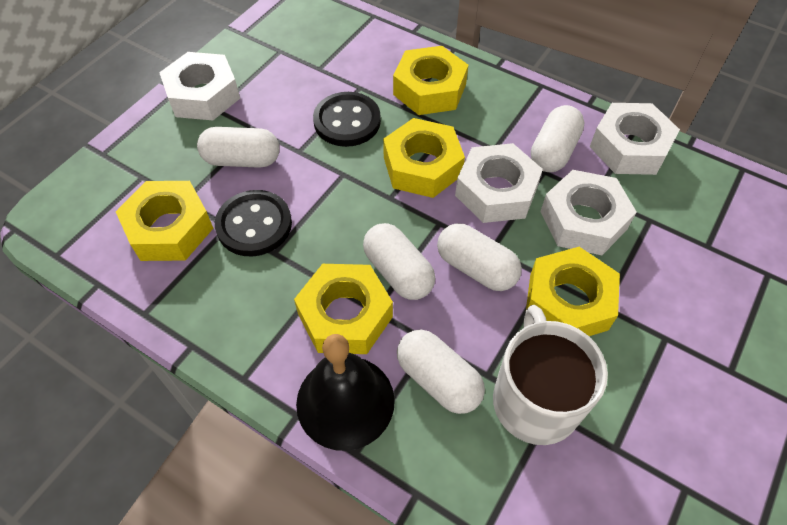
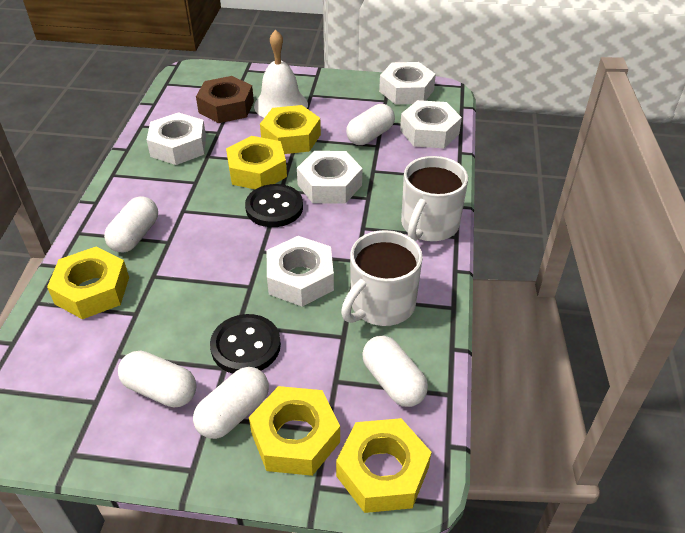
black bell: [296,334,395,451] = 1 -> none = 0
brown nut: none = 0 -> [196,76,254,123] = 1
white bell: none = 0 -> [254,30,308,118] = 1
white mug: [493,305,608,445] = 1 -> [341,230,423,326] [401,156,468,241] = 2
white nut: [159,52,240,120] [455,143,543,223] [540,170,637,255] [590,103,680,175] = 4 -> [146,112,206,165] [267,236,334,307] [297,151,362,204] [379,62,436,104] [400,100,462,148] = 5

